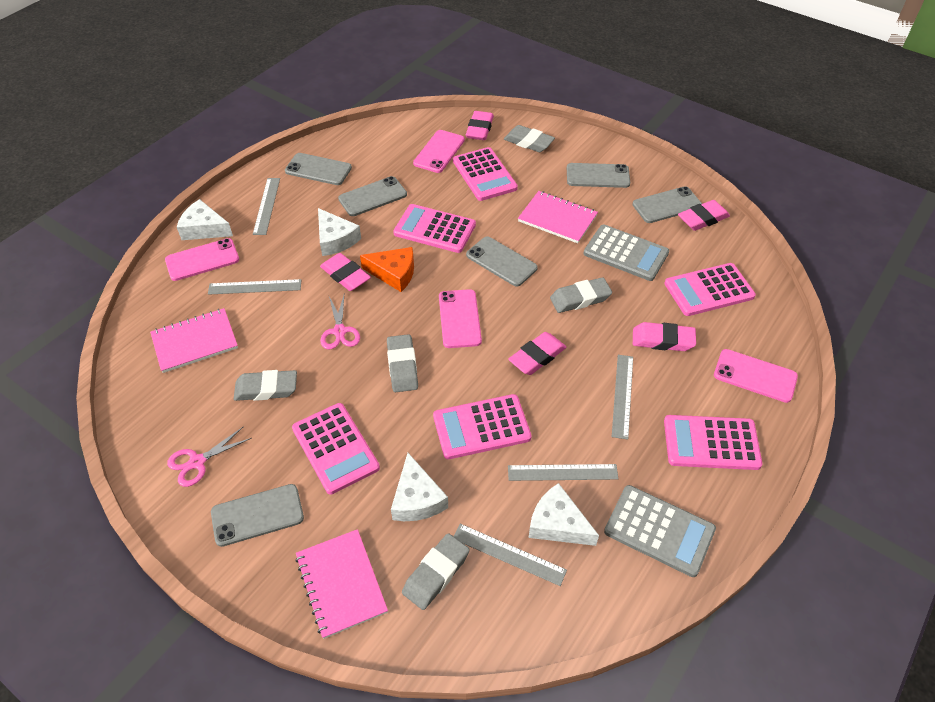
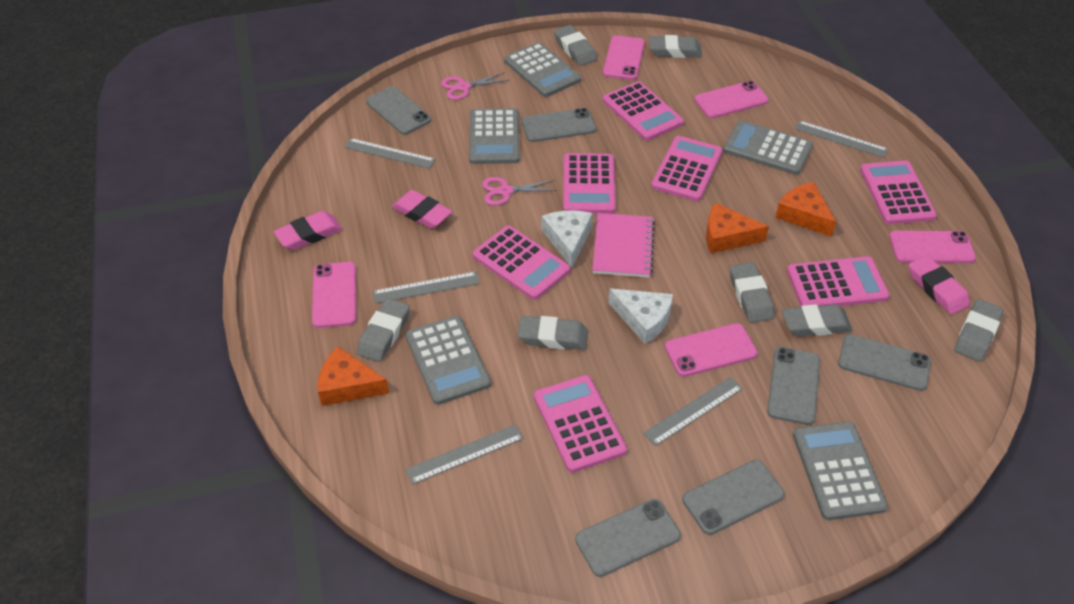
grey calculator: [583,225,669,281] [604,485,716,577] = 2 -> [405,316,491,405] [469,108,520,164] [504,42,581,97] [723,120,813,175] [793,422,888,520] = 5
grey eraser: [234,370,297,401] [387,334,418,392] [402,533,470,610] [504,125,555,152] [550,277,612,313] = 5 -> [357,298,410,362] [518,316,588,350] [554,25,597,66] [649,35,702,58] [730,262,774,323] [782,304,852,336] [954,299,1003,362] = 7
orange cheese: [360,247,414,292] = 1 -> [318,347,389,406] [706,203,769,253] [775,182,836,237] = 3
pink calculator: [292,403,380,495] [393,204,476,253] [433,394,531,459] [453,147,518,201] [664,415,762,470] [665,263,756,316] = 6 -> [473,226,570,300] [534,375,627,473] [563,153,616,214] [603,81,684,141] [651,136,723,201] [787,256,890,306] [860,161,937,224] = 7
pink eraser: [320,253,371,291] [466,111,494,140] [508,332,566,375] [633,322,696,351] [678,200,730,231] = 5 -> [274,211,342,250] [392,190,452,229] [909,255,970,315] = 3
pink notebook: [150,308,238,373] [296,529,388,639] [518,191,598,243] = 3 -> [592,213,655,278] = 1
pink phone: [165,238,239,281] [413,130,465,173] [439,289,482,348] [714,349,798,403] = 4 -> [312,262,356,328] [603,35,645,80] [665,323,757,377] [694,81,768,118] [889,231,976,263] = 5
white cheese: [177,199,233,240] [318,208,361,256] [391,453,448,521] [528,483,599,546] = 4 -> [542,210,593,268] [608,288,673,344] = 2

